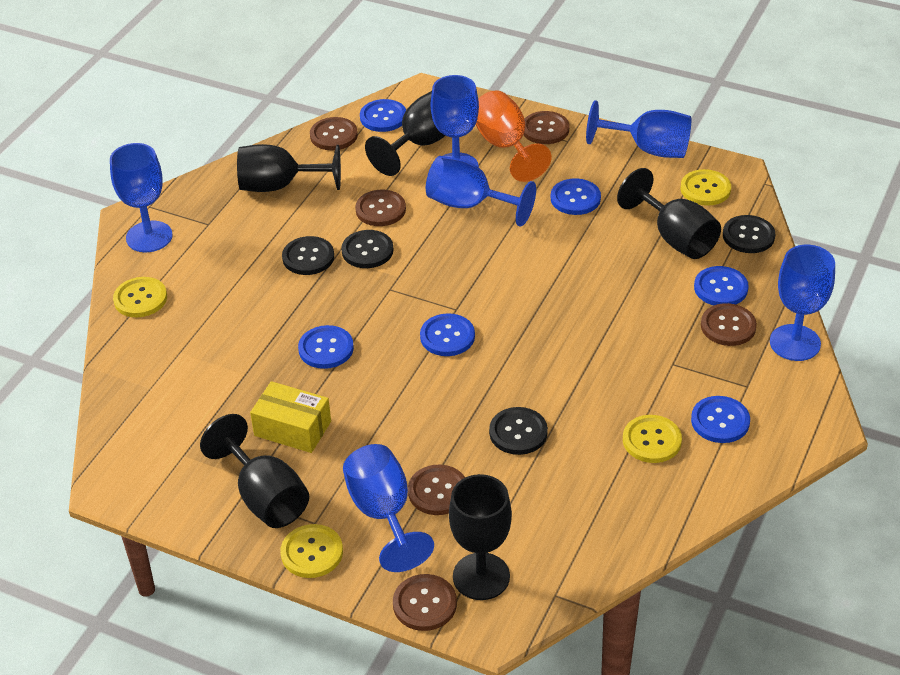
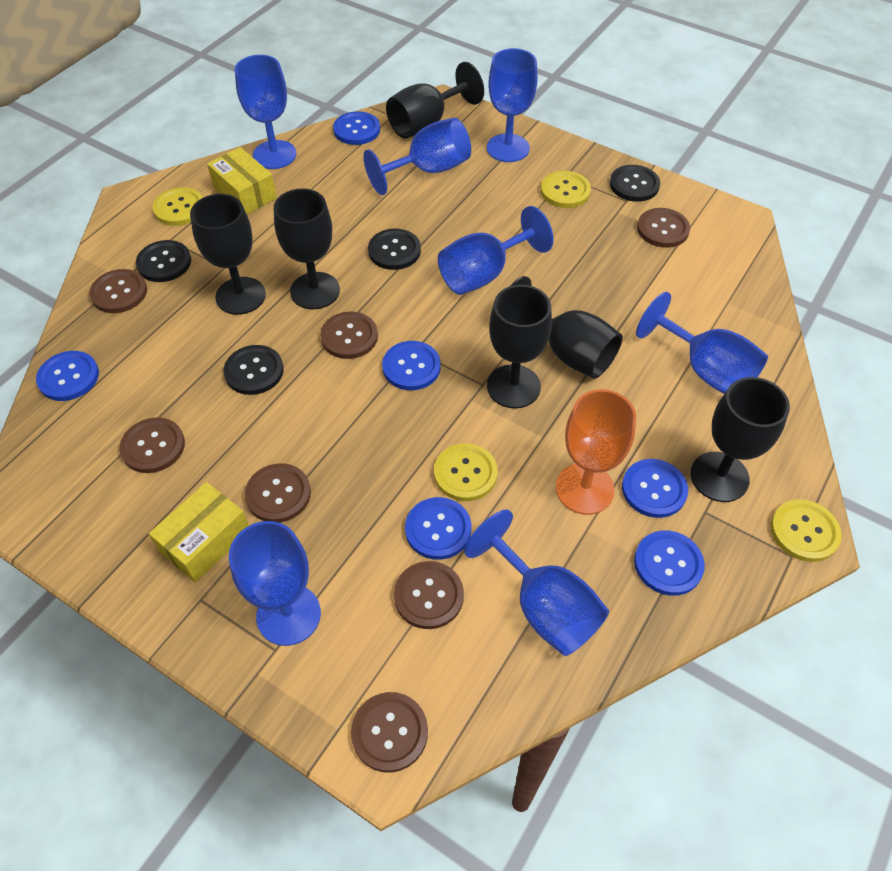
black goblet: [200,414,309,528] [237,144,341,192] [365,91,445,176] [449,474,512,600] [617,168,721,259] = 5 -> [190,194,266,315] [274,189,340,309] [386,62,484,139] [487,285,552,408] [510,276,623,379] [690,377,790,502] = 6
blue goblet: [110,143,173,252] [343,444,434,572] [426,156,536,226] [431,75,479,167] [586,100,691,158] [770,245,835,361] = 6 -> [229,521,321,646] [235,55,296,169] [363,118,471,195] [438,206,553,295] [464,509,609,656] [487,48,538,162] [636,292,768,394] = 7
brown button: [310,117,358,150] [355,190,406,226] [393,574,457,631] [408,465,465,515] [523,111,569,144] [701,303,757,346] = 6 -> [89,269,147,313] [119,417,185,473] [245,463,311,523] [320,312,378,359] [351,692,428,773] [394,561,464,629] [637,208,690,248] = 7
yellow box: [250,381,331,453] = 1 -> [149,482,249,583] [207,147,277,214] = 2

